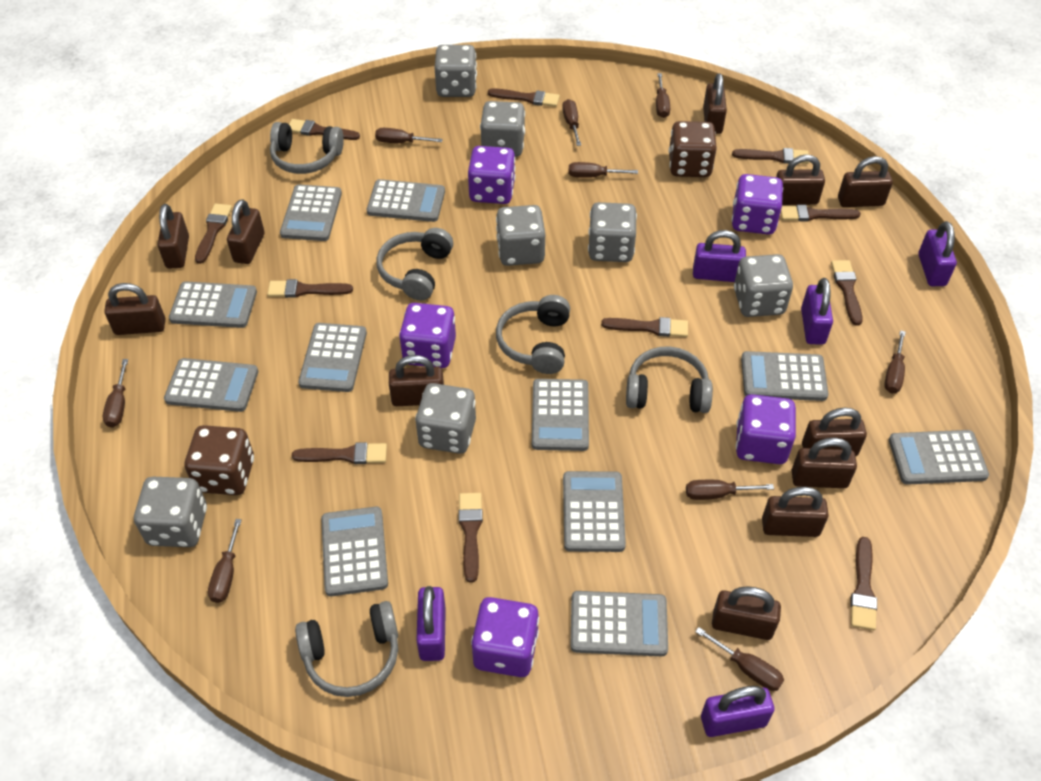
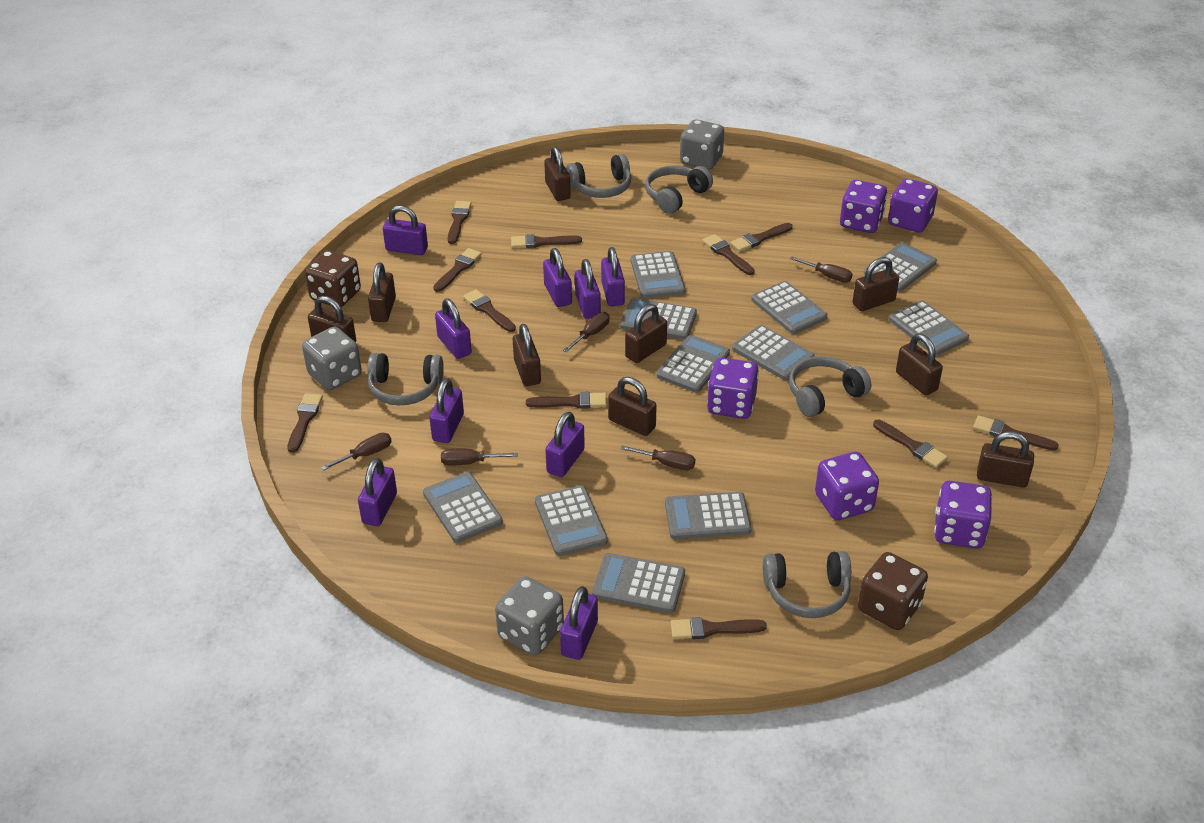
brown padlock: [104,283,165,335] [158,204,189,269] [227,199,265,264] [389,355,444,406] [703,73,727,134] [712,586,781,640] [762,487,829,537] [776,154,825,205] [792,438,857,488] [802,408,867,456] [838,156,893,207] = 11 -> [308,296,356,342] [368,262,396,322] [513,324,541,386] [544,146,571,201] [608,377,657,436] [625,304,667,363] [853,257,899,311] [896,334,943,395] [977,431,1034,488] = 9
brown screwdriver: [103,359,128,428] [208,519,242,603] [375,128,443,143] [562,99,581,146] [568,162,638,178] [656,73,670,118] [686,480,774,500] [695,627,784,691] [884,330,906,393] = 9 -> [321,433,392,471] [441,449,518,466] [563,312,610,352] [620,445,695,470] [790,256,852,282] = 5
grey dice: [134,477,207,547] [415,383,476,454] [435,45,477,97] [480,101,525,157] [496,205,545,266] [588,202,637,262] [734,254,793,317] = 7 -> [302,327,362,390] [495,576,564,655] [680,119,724,170] = 3
purple padlock: [416,586,446,661] [693,230,746,282] [701,686,775,737] [801,278,833,345] [918,221,957,286] = 5 -> [358,458,397,526] [383,205,428,255] [429,378,464,443] [435,299,472,359] [543,248,572,307] [545,412,585,477] [560,586,598,660] [575,259,601,319] [601,247,625,306] = 9

